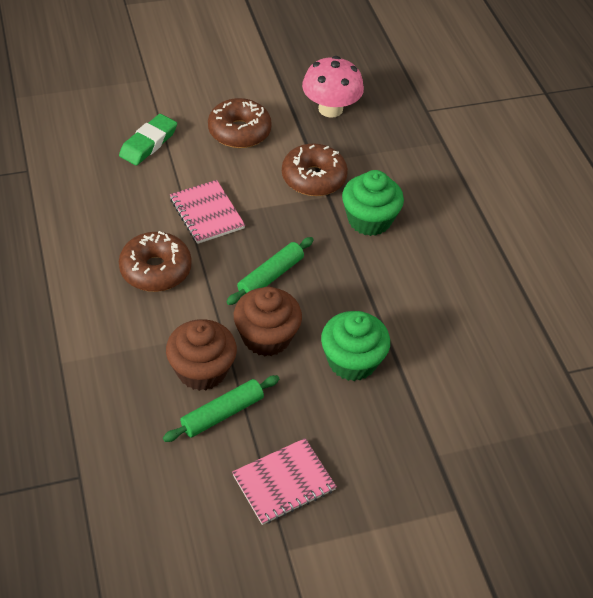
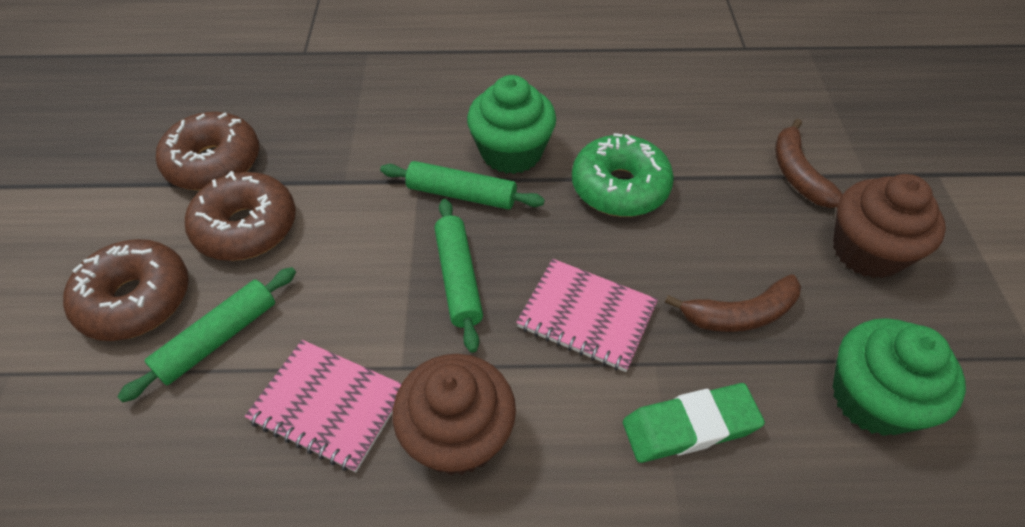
brown banana: none = 0 -> [665,274,801,332] [775,119,842,208] = 2
green donut: none = 0 -> [572,133,674,217] = 1
green rolling pin: [163,375,279,442] [227,237,314,305] = 2 -> [117,267,296,402] [380,161,545,210] [434,199,483,353] = 3
pink mushroom: [302,56,364,118] = 1 -> none = 0

